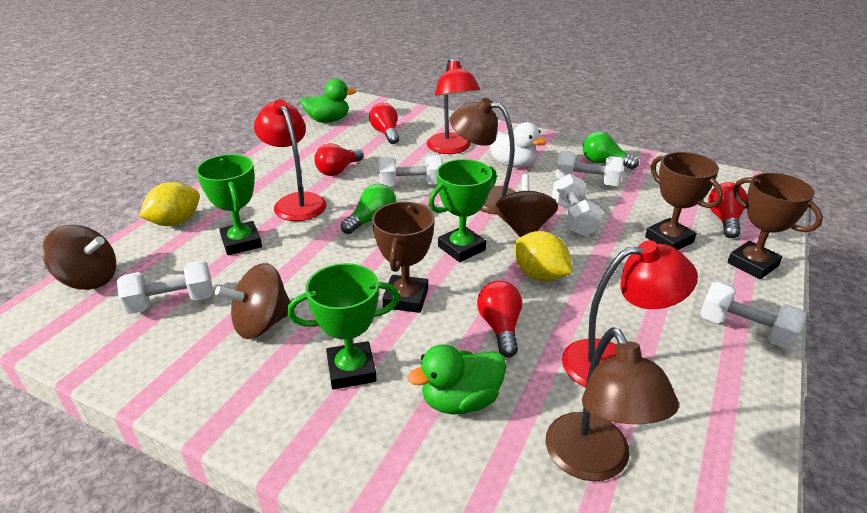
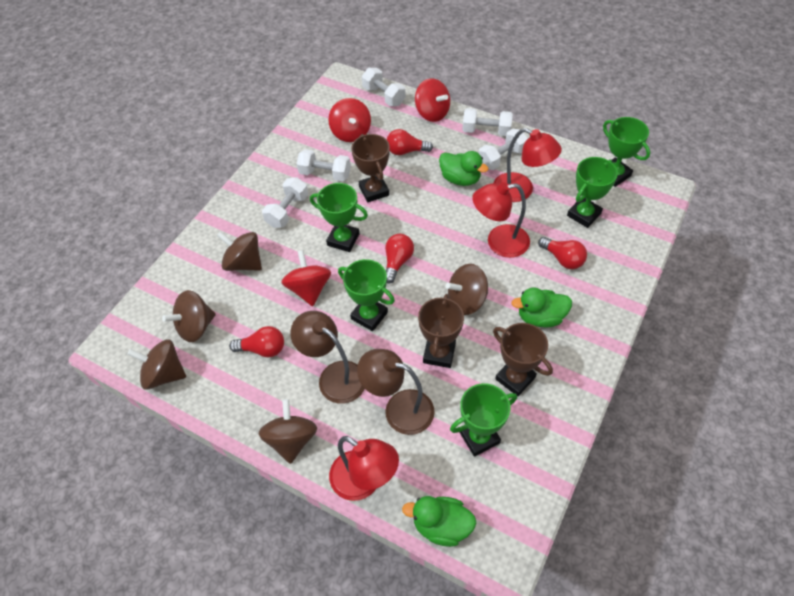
brown spinning top: [42,225,116,290] [215,263,291,339] [494,174,558,237] = 3 -> [127,340,186,390] [162,290,216,342] [217,231,262,271] [258,399,317,464] [446,264,488,315] = 5
green duck: [300,79,356,123] [407,344,506,415] = 2 -> [402,496,476,547] [439,151,489,186] [512,288,572,327] = 3
green light bulb: [341,184,396,234] [583,131,639,169] = 2 -> none = 0
green trophy: [196,154,262,255] [287,263,400,390] [429,159,497,262] = 3 -> [310,183,368,252] [338,259,395,331] [450,383,517,457] [567,157,618,228] [603,117,650,187] = 5
red spinning top: none = 0 -> [281,250,331,306] [328,98,371,142] [415,78,450,122] = 3
white duck: [490,122,547,168] = 1 -> none = 0
yellow lemon: [139,182,200,226] [515,231,572,282] = 2 -> none = 0

